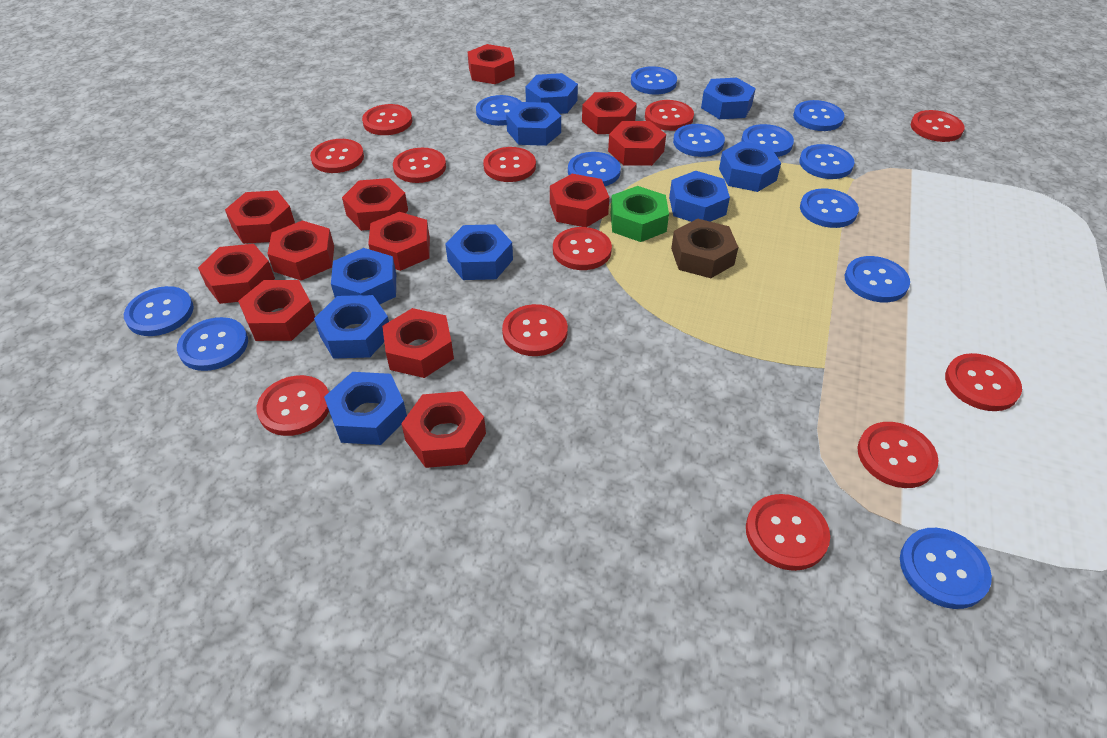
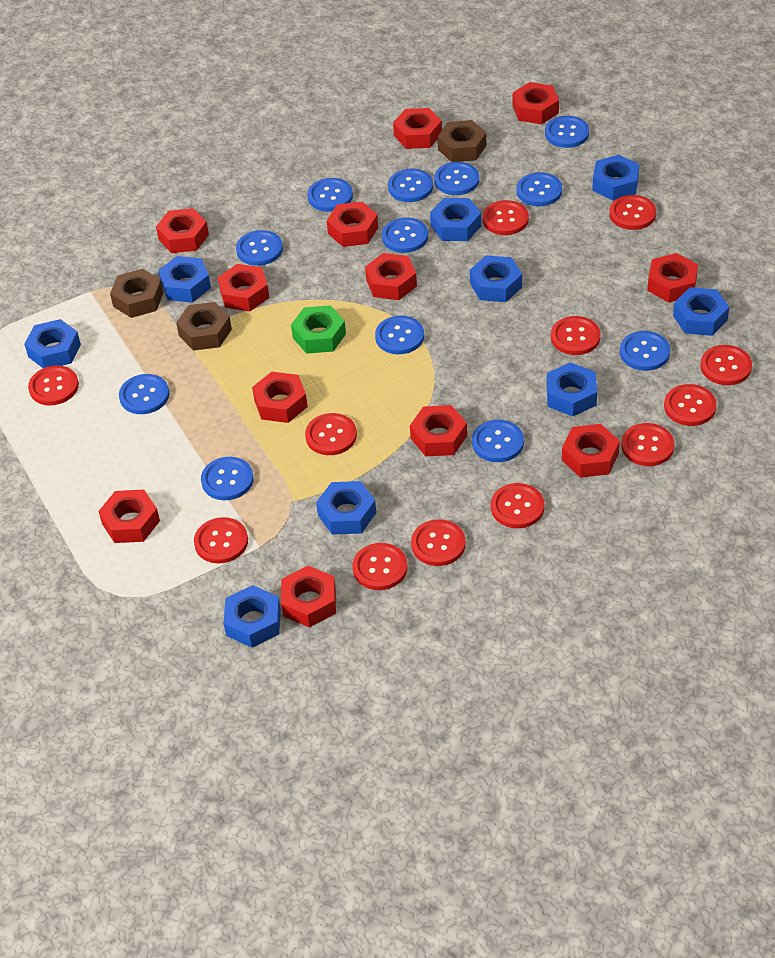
brown nut: [671,219,738,278] = 1 -> [110,269,164,318] [176,302,232,351] [437,120,486,162] = 3

